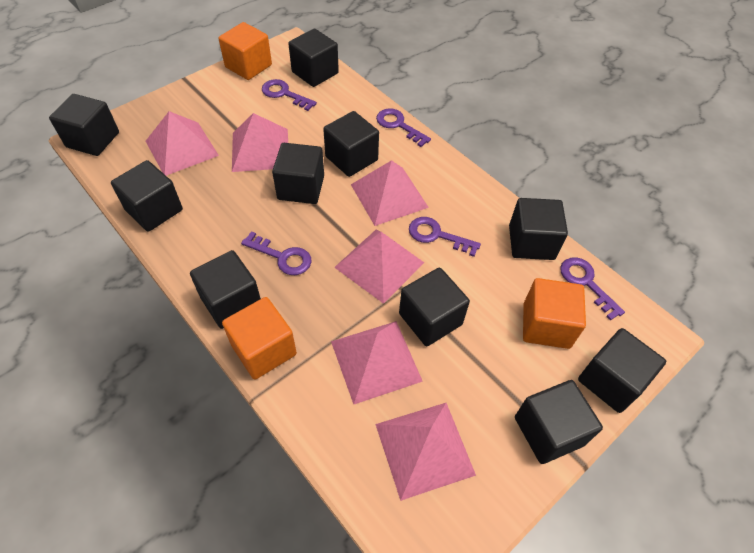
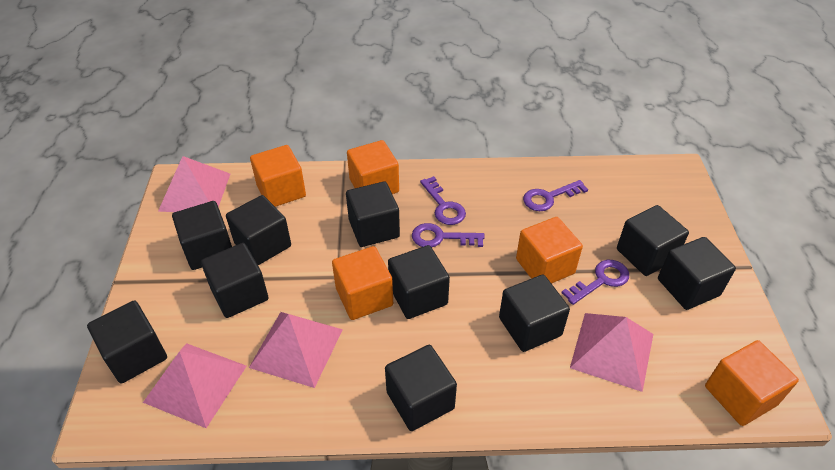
orange cube: [218,22,272,80] [222,297,297,380] [523,278,586,349] = 3 -> [250,145,306,207] [332,246,393,320] [347,140,399,194] [516,217,583,284] [705,340,799,426] = 5
pink pyramid: [146,111,219,176] [232,113,288,172] [331,321,423,404] [334,230,424,304] [351,160,429,226] [375,403,476,501] = 6 -> [143,343,246,428] [158,156,230,212] [249,312,343,388] [570,313,653,392] = 4
purple key: [241,231,312,275] [262,79,317,111] [376,109,431,147] [409,217,481,257] [560,257,625,321] = 5 -> [412,223,485,247] [420,176,466,225] [523,180,588,211] [561,260,629,305] = 4

